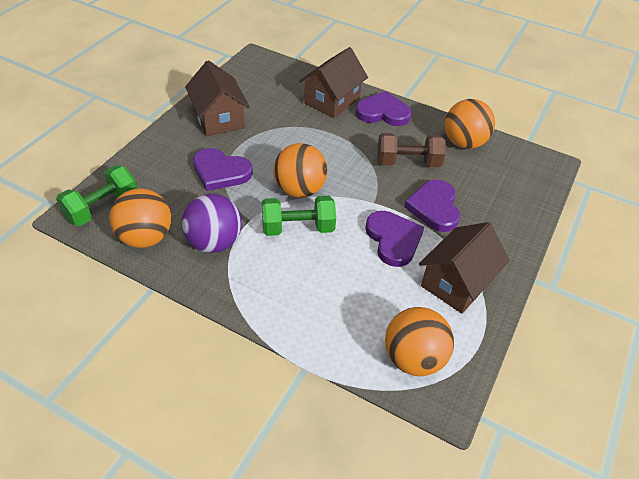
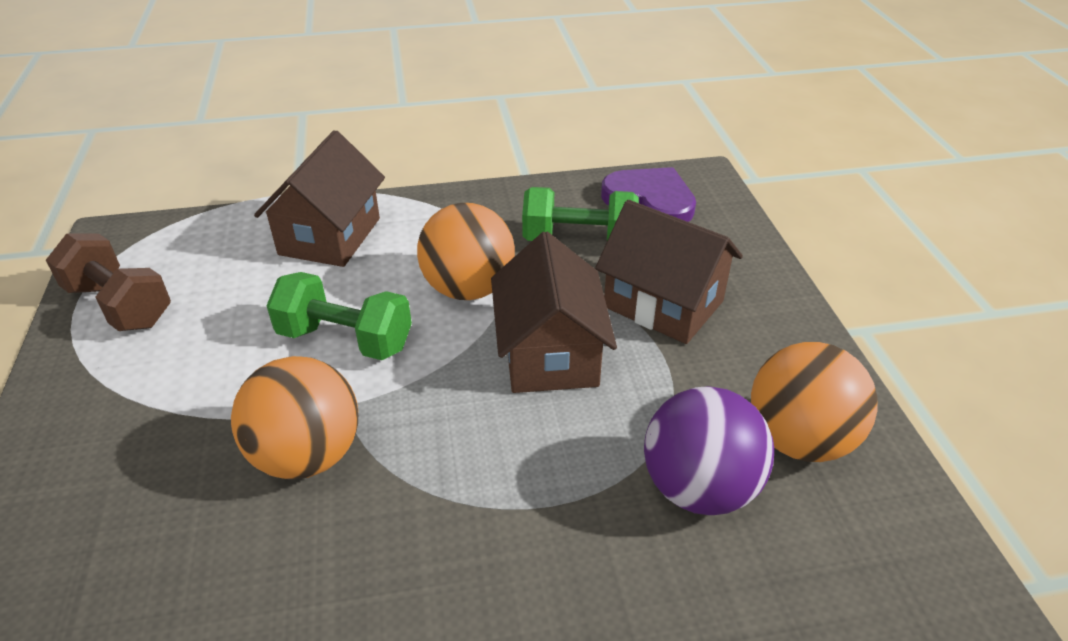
orange ball: [109,188,171,248] [273,143,328,198] [385,307,454,376] [444,99,495,149] = 4 -> [231,356,358,479] [417,203,515,300] [751,342,878,462] = 3
purple heart: [193,148,253,191] [355,91,412,126] [365,211,424,267] [404,180,460,232] = 4 -> [601,167,696,222] = 1

